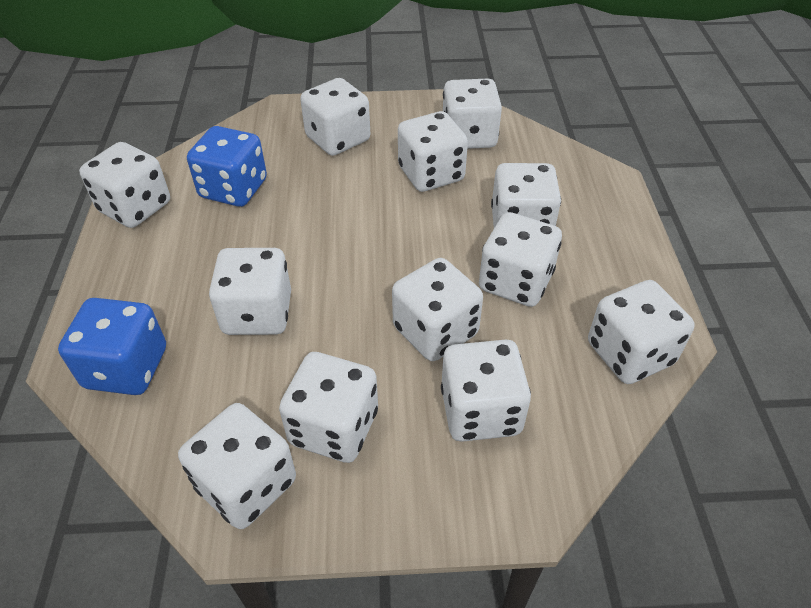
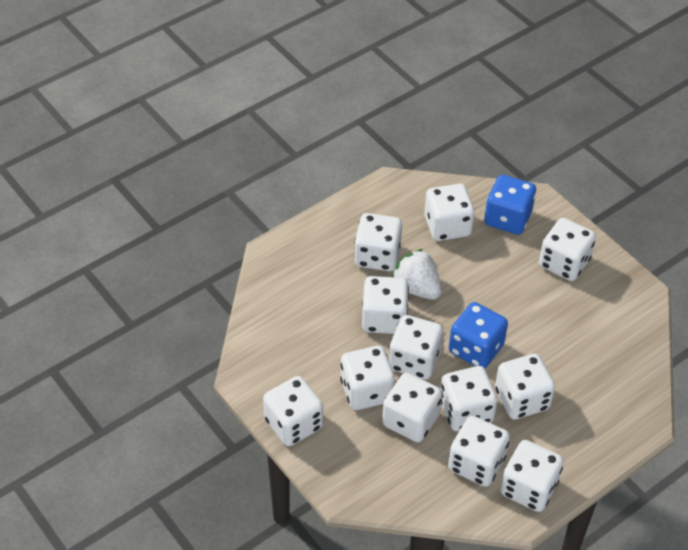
white strawberry: none = 0 -> [392,249,441,300] = 1

